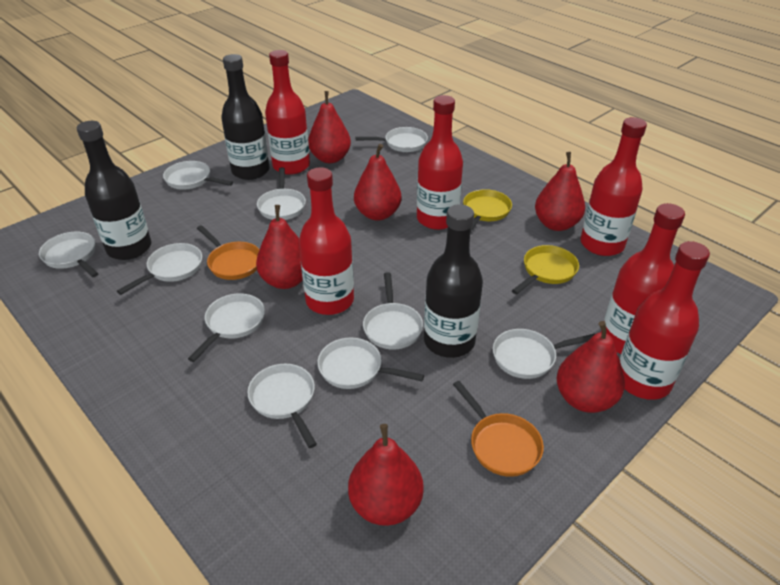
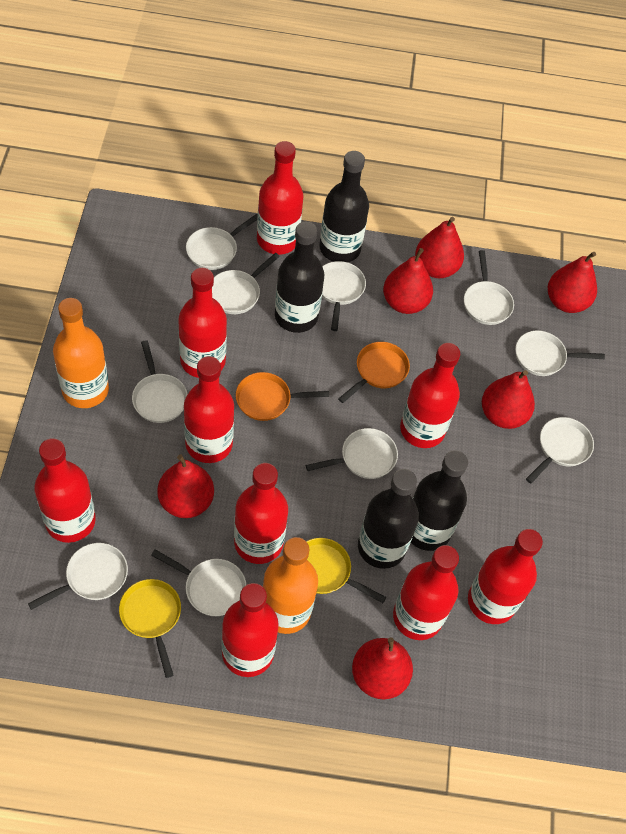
black bottle: [77,121,151,260] [221,54,269,180] [424,204,483,358] = 3 -> [275,222,324,333] [319,151,369,262] [358,469,419,569] [411,450,468,551] = 4
orange bottle: none = 0 -> [53,298,109,408] [263,537,318,634] = 2
red bottle: [265,50,310,175] [299,167,354,315] [417,95,463,230] [580,117,647,256] [601,203,685,354] [620,241,710,400] = 6 -> [34,438,96,543] [178,268,227,378] [184,356,234,463] [221,583,279,677] [234,463,288,564] [257,141,304,255] [393,545,459,640] [400,343,460,448] [468,529,543,624] = 9

